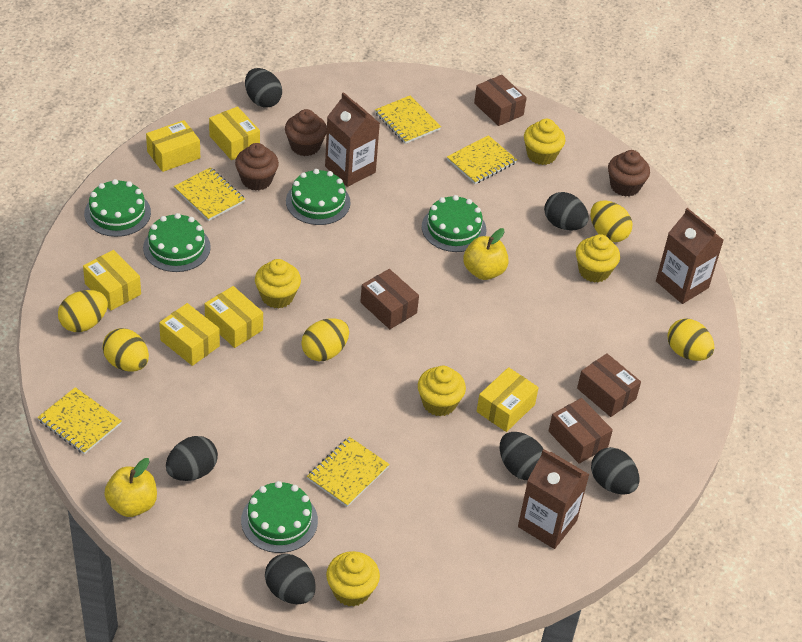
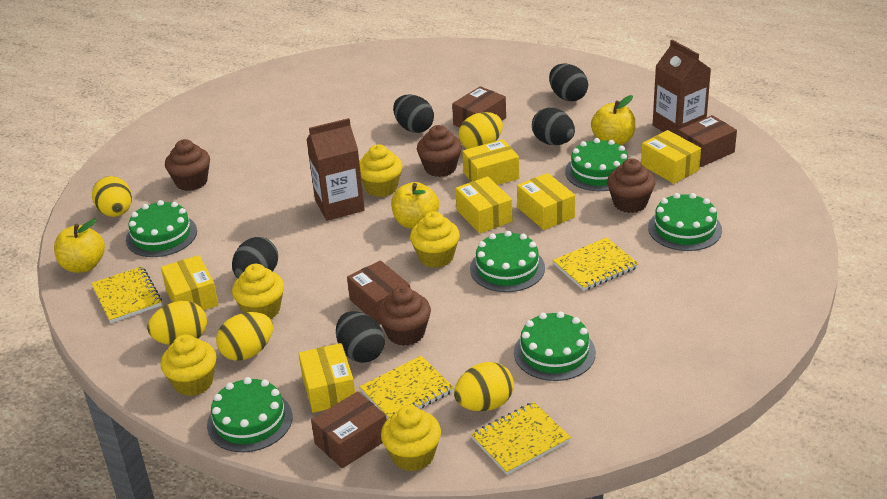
black egg: [166,436,218,481] [245,68,282,108] [265,554,316,604] [500,432,543,480] [544,192,589,231] [591,447,639,495] = 6 -> [232,237,278,278] [336,311,384,363] [393,95,434,133] [532,108,575,145] [549,64,588,101] = 5
brown carton: [325,92,380,187] [518,449,590,549] [656,208,724,304] = 3 -> [306,118,365,221] [653,40,711,135] = 2
brown cupcake: [235,143,279,191] [285,109,327,156] [608,150,650,197] = 3 -> [165,139,210,191] [377,286,431,346] [417,125,462,177] [607,159,655,213] = 4
green cake: [84,179,151,237] [143,213,211,272] [241,481,318,553] [286,169,351,225] [422,195,486,252] = 5 -> [126,200,197,257] [207,377,292,452] [470,231,545,292] [514,311,596,381] [565,138,628,191] [648,193,722,251] = 6
yellow apple: [104,458,157,517] [463,228,509,280] = 2 -> [54,219,105,273] [391,182,439,229] [591,95,636,145] = 3
yellow notebook: [37,387,122,454] [174,167,245,221] [307,437,390,507] [375,96,441,144] [447,135,517,184] = 5 -> [91,266,162,323] [359,356,454,419] [471,402,571,475] [553,237,639,291] = 4

